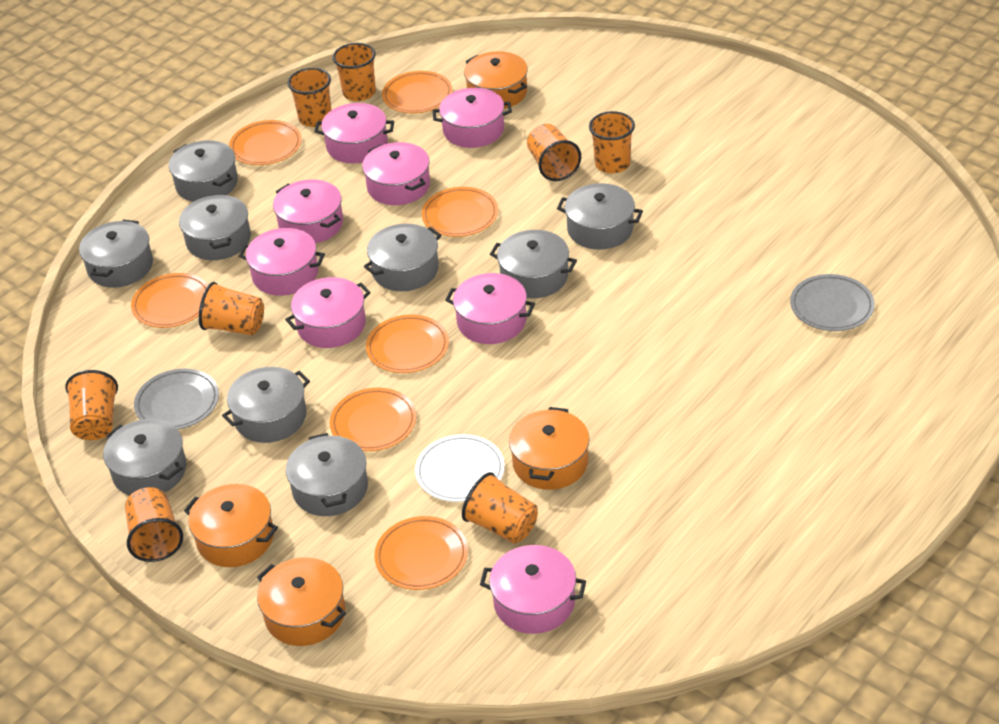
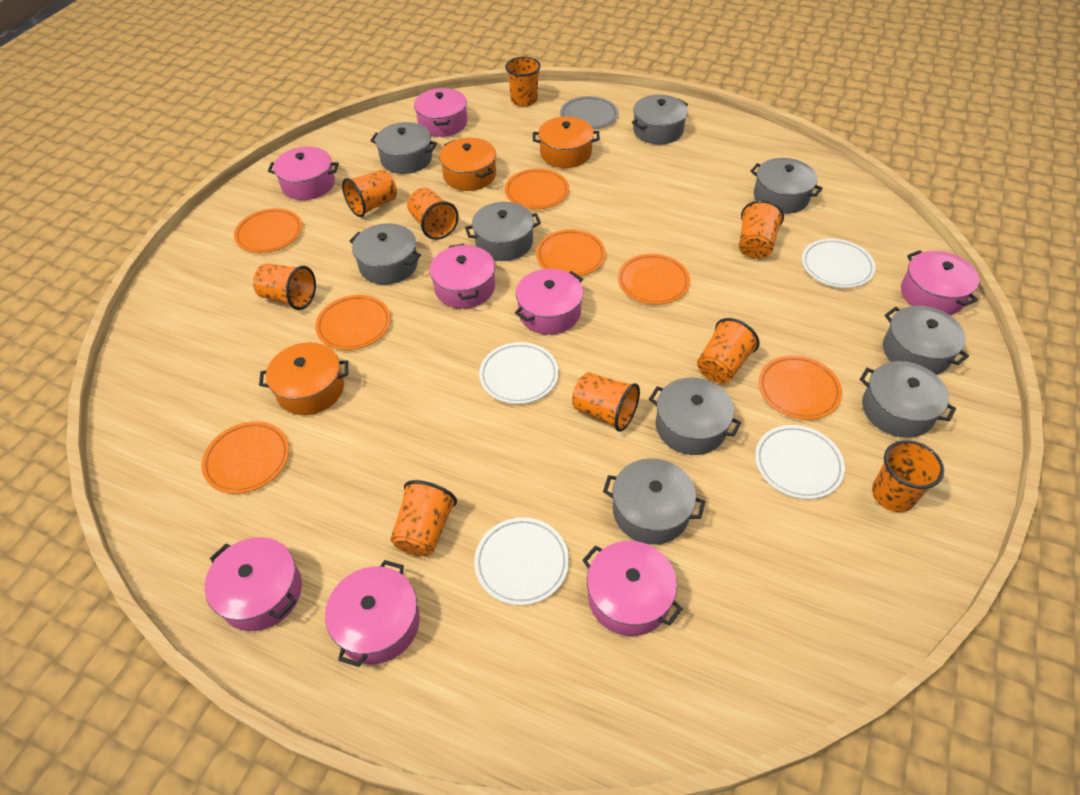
grey plate: [134,369,219,430] [790,274,875,331] = 2 -> [560,96,618,130] = 1
orange cup: [65,370,118,440] [125,487,183,562] [199,282,264,336] [287,68,331,127] [333,43,376,101] [462,472,538,544] [527,124,581,181] [589,111,635,173] = 8 -> [253,263,316,310] [342,169,397,217] [390,480,457,557] [407,188,459,240] [505,57,541,107] [572,372,640,432] [697,318,760,383] [739,200,784,259] [872,440,944,512] = 9
orange pot: [184,484,278,567] [257,557,346,646] [464,51,528,109] [509,407,590,490] = 4 -> [259,342,348,415] [439,138,496,191] [533,116,600,168] = 3
white plate: [415,434,505,502] = 1 -> [474,518,569,605] [479,342,559,404] [755,425,845,499] [802,239,876,288] = 4

